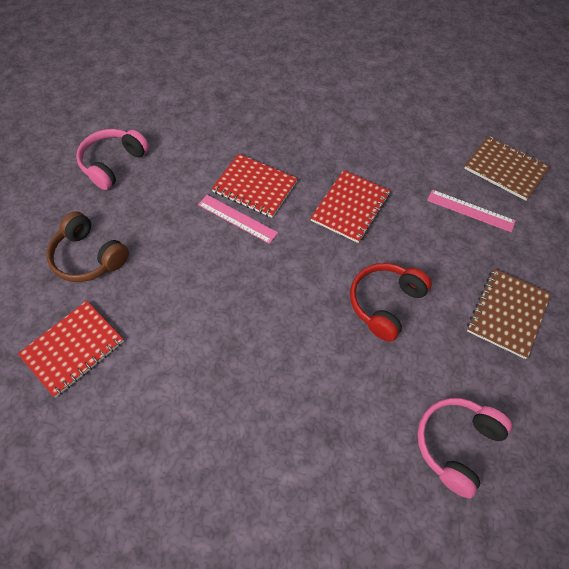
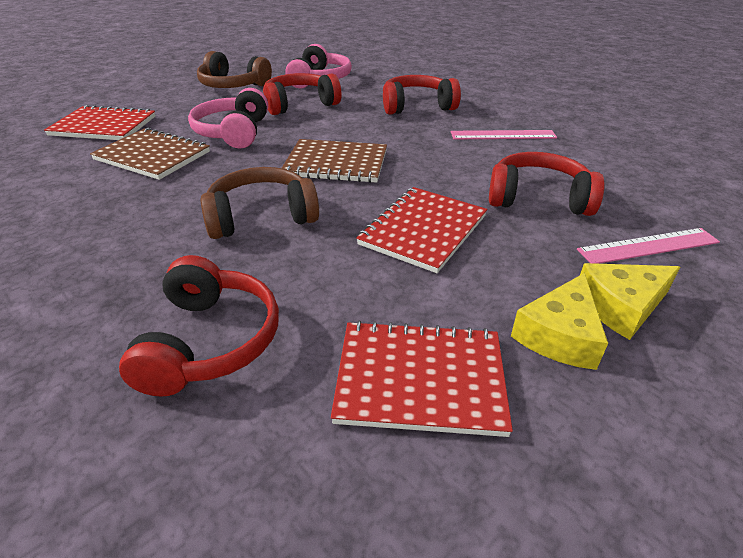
brown headphones: [46,211,129,282] = 1 -> [197,51,272,88] [200,167,319,239] = 2
red headphones: [350,263,432,342] = 1 -> [119,255,279,397] [263,73,341,115] [383,75,461,115] [489,152,605,216] = 4
yellow cheese: none = 0 -> [511,273,608,370] [580,263,680,340] = 2

